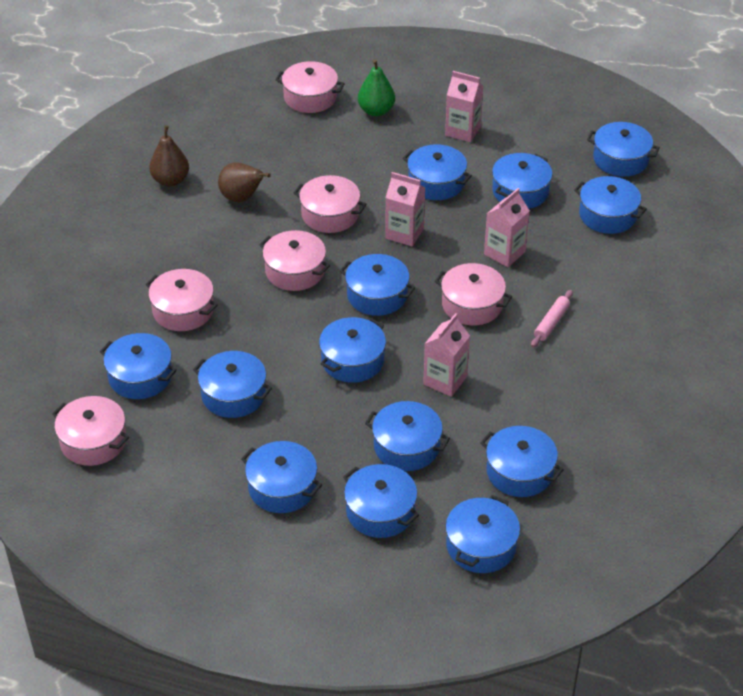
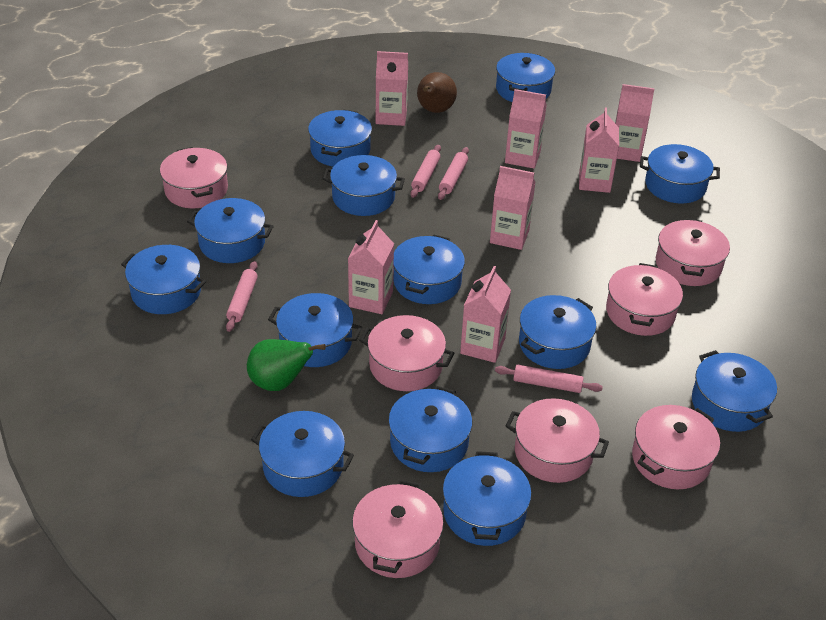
brown pear: [149,125,189,187] [218,162,271,202] = 2 -> [417,72,457,113] = 1
pink carton: [385,172,425,246] [423,313,470,397] [445,71,483,142] [484,188,530,267] = 4 -> [348,220,394,314] [376,51,408,126] [460,266,511,363] [490,166,536,250] [505,89,547,169] [579,107,619,193] [615,84,654,162] = 7
pink pot: [52,396,129,466] [146,269,218,331] [259,230,330,291] [276,61,345,113] [294,175,367,233] [435,263,512,325] = 6 -> [160,147,228,208] [352,480,444,578] [359,315,455,391] [506,398,609,483] [606,263,683,336] [632,405,720,489] [656,218,730,286] = 7
pink rolling pin: [531,290,573,347] = 1 -> [226,261,258,332] [410,145,441,198] [438,147,469,200] [495,365,603,393] = 4

